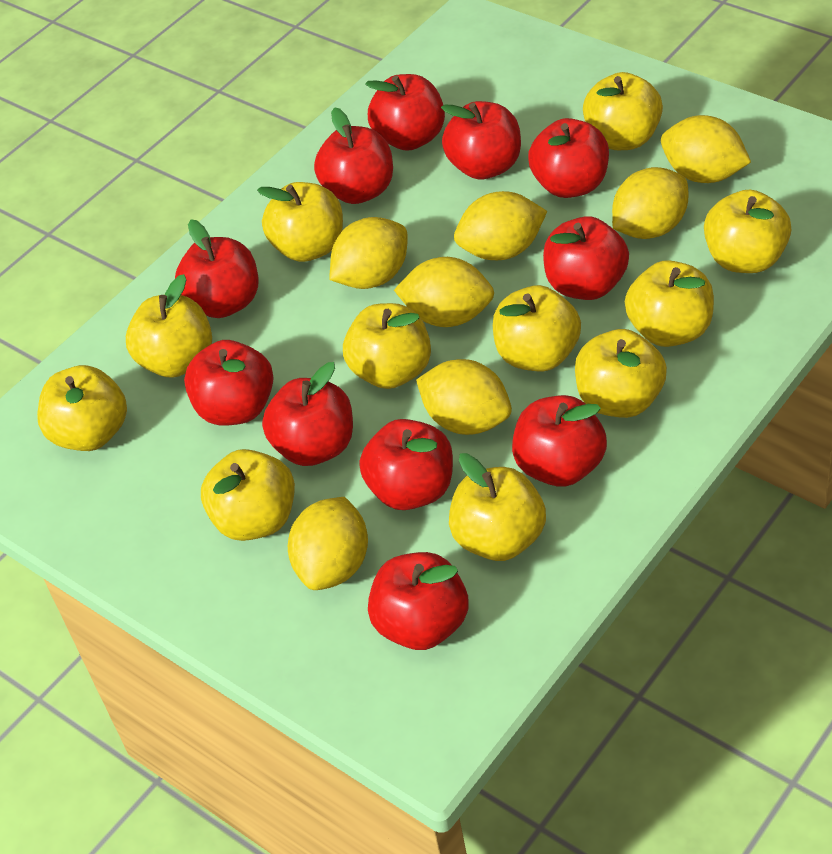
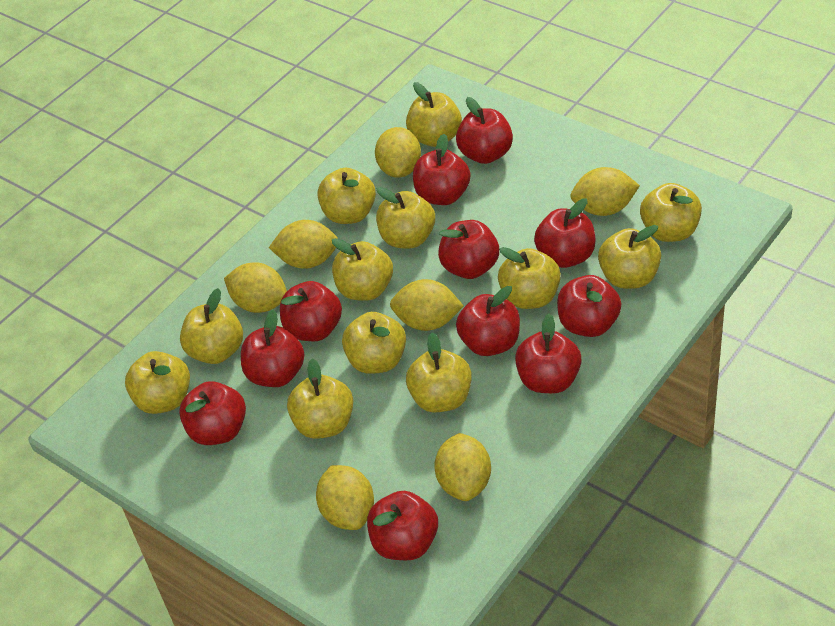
yellow apple: [37,365,127,451] [126,274,212,378] [201,449,295,541] [257,182,343,262] [343,303,431,389] [449,453,546,561] [493,285,581,371] [575,329,667,418] [583,72,663,150] [625,260,714,347] [704,190,792,273] = 11 -> [125,351,190,414] [180,288,243,364] [287,358,353,439] [317,168,376,224] [332,238,393,301] [342,312,406,374] [376,187,435,249] [406,82,462,147] [406,333,472,412] [498,247,561,309] [598,225,661,289] [640,183,702,242] = 12

